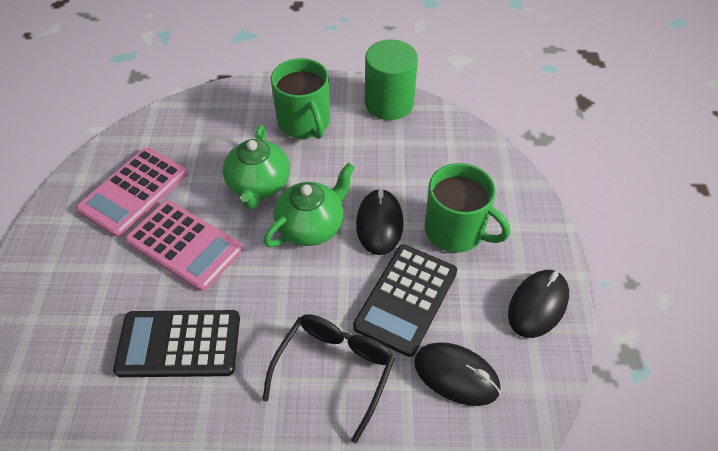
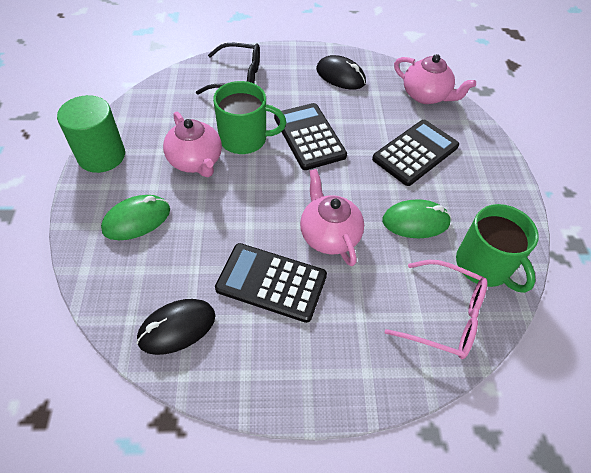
black calculator: [113,310,240,377] [353,244,457,357] = 2 -> [215,243,327,323] [274,103,347,170] [372,120,459,186] = 3
black mouse: [356,188,404,255] [414,342,501,406] [508,270,569,338] = 3 -> [136,299,216,355] [316,55,366,90] = 2
green mouse: none = 0 -> [101,195,170,240] [382,199,451,238] = 2
green teapot: [223,125,290,210] [263,163,355,247] = 2 -> none = 0
pink calculator: [76,147,187,237] [125,200,243,291] = 2 -> none = 0
pink glasses: none = 0 -> [385,260,488,359] = 1
pink teapot: none = 0 -> [163,112,222,177] [300,169,364,266] [394,54,476,104] = 3

